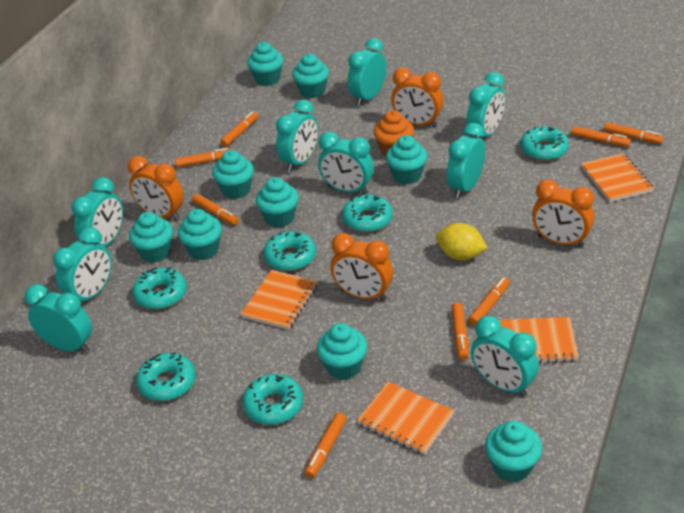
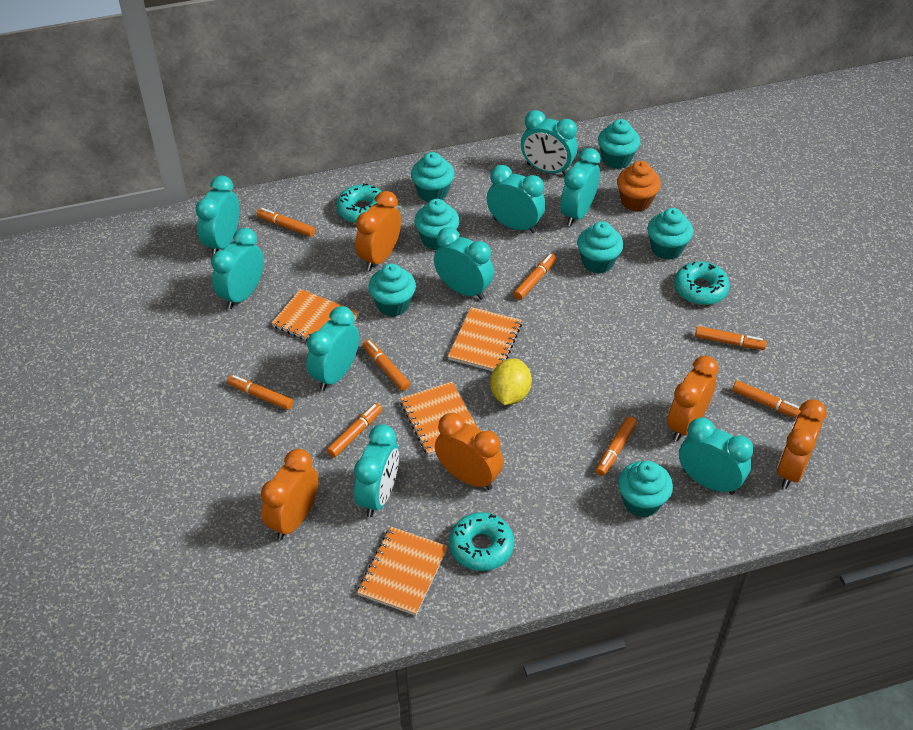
orange clock: [128,156,184,220] [330,233,393,301] [391,68,444,127] [532,179,594,247] = 4 -> [261,449,319,540] [355,191,401,271] [435,413,503,490] [667,356,719,441] [777,399,827,489] = 5
turquoise cupcake: [129,212,173,263] [178,209,222,260] [213,150,254,199] [247,42,283,86] [256,177,299,227] [292,54,329,98] [317,323,367,380] [386,135,427,184] [485,421,542,482] = 9 -> [368,264,416,317] [411,152,454,202] [414,199,460,250] [577,221,623,274] [598,119,640,169] [618,461,673,518] [647,208,693,260] = 7
turquoise donut: [132,267,187,309] [136,353,196,401] [243,374,303,425] [263,231,316,271] [342,194,393,232] [520,126,569,161] = 6 -> [336,183,382,223] [449,512,514,571] [674,262,730,305] = 3

